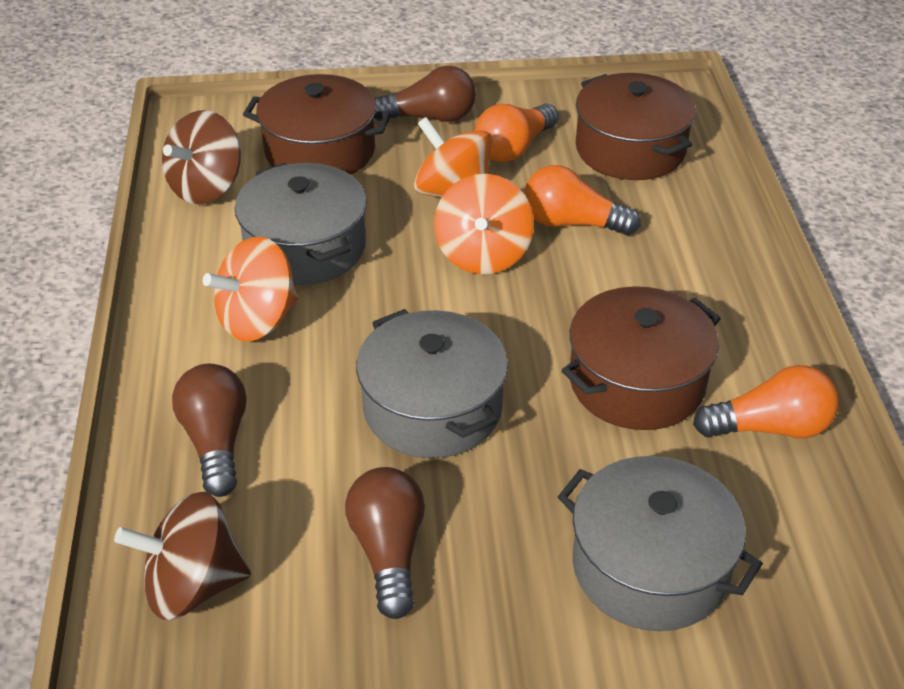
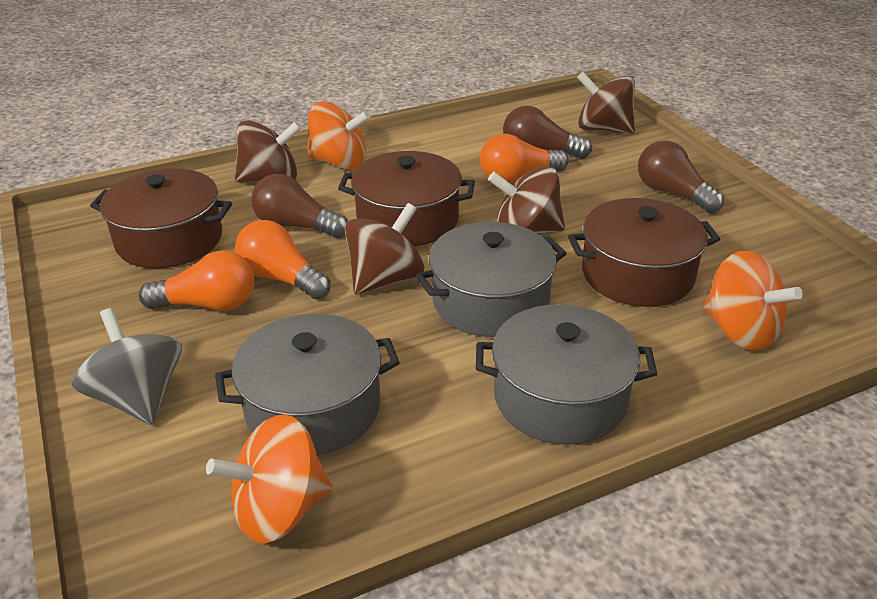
brown spinning top: [114,492,251,620] [162,110,241,204] = 2 -> [235,120,302,182] [345,203,424,294] [488,166,565,234] [577,72,635,134] = 4
grey spinning top: none = 0 -> [71,308,182,425] = 1

